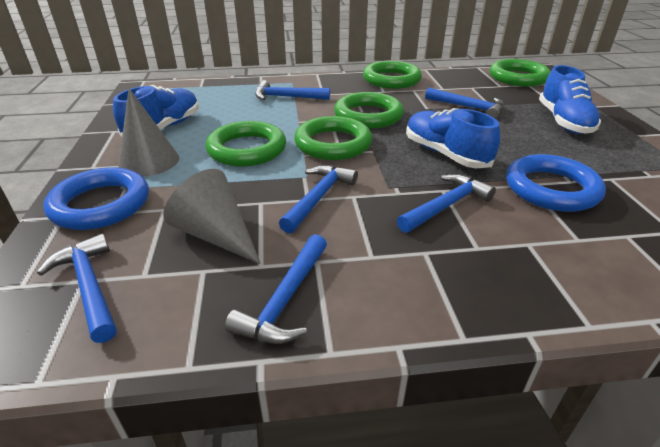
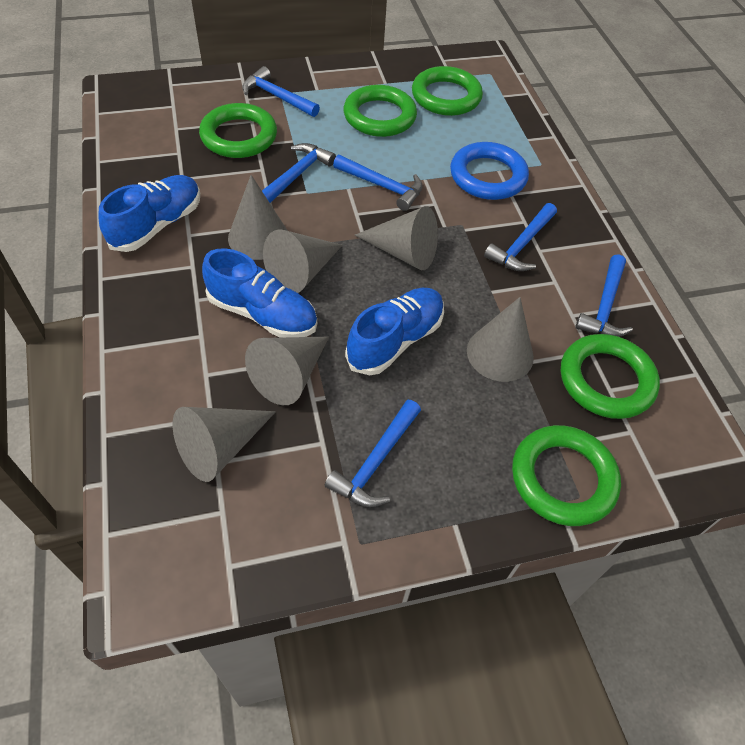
blue ring: [43,167,149,230] [506,154,606,212] = 2 -> [450,142,529,200] = 1
grey cone: [118,88,179,177] [163,169,261,264] = 2 -> [173,407,276,482] [228,175,288,260] [245,337,329,405] [263,229,342,293] [355,206,438,270] [467,297,534,382] = 6

